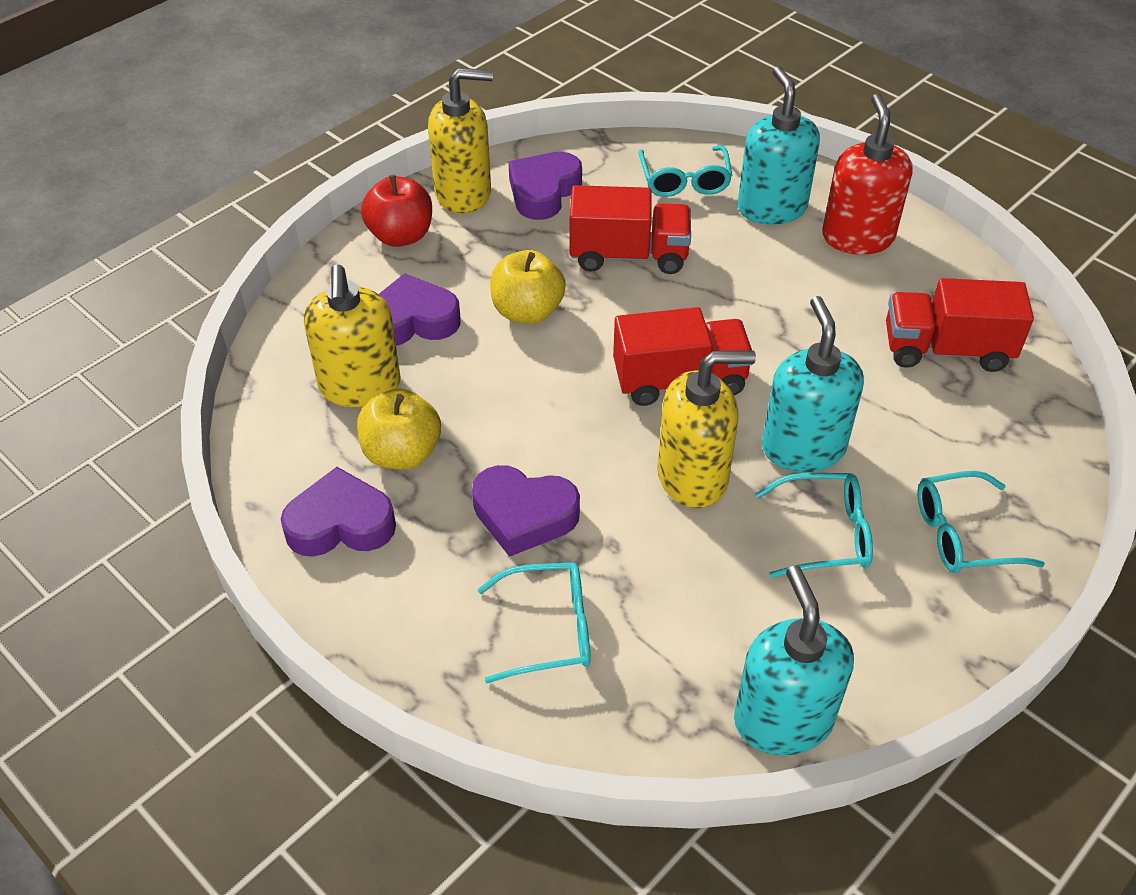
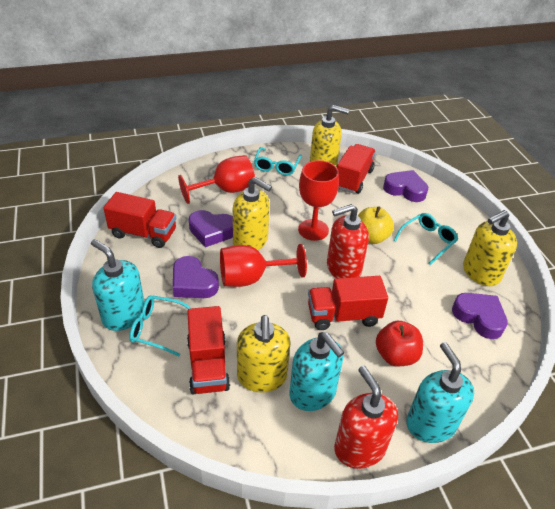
red goblet: none = 0 -> [178,155,255,204] [220,244,307,287] [298,160,339,241] = 3
red soap dispenser: [822,94,913,255] = 1 -> [327,204,369,278] [334,366,398,469] = 2
red truck: [570,185,691,274] [613,307,752,406] [886,278,1034,372] = 3 -> [103,192,176,248] [187,306,230,394] [308,276,388,330] [337,144,376,194] = 4
turquoise glasses: [478,562,591,683] [638,145,732,197] [755,473,873,578] [918,471,1045,573] = 4 -> [129,295,191,356] [254,147,302,176] [394,213,458,265] = 3
yellow apple: [357,388,441,470] [490,250,566,324] = 2 -> [358,206,394,244] = 1
yellow soap dispenser: [304,264,400,407] [428,68,493,214] [657,351,756,508] = 3 -> [233,177,272,250] [237,315,291,392] [310,105,349,167] [463,210,517,286] = 4

